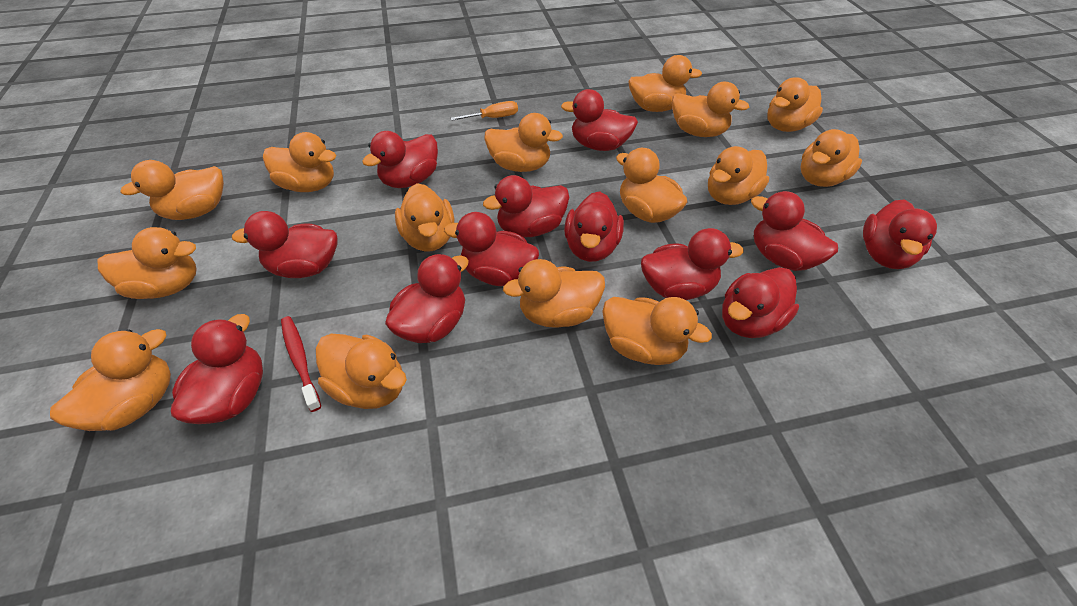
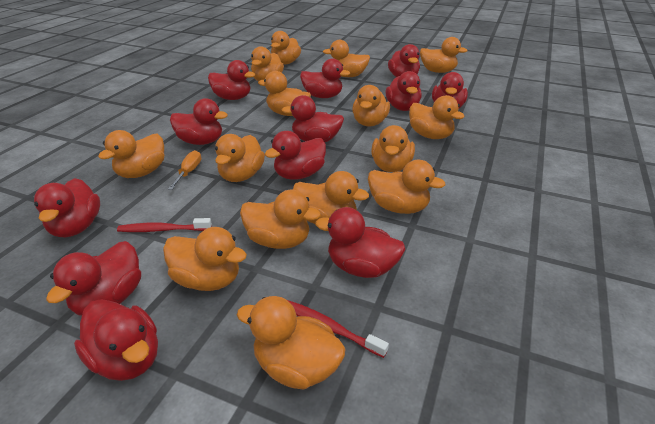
red toothbrush: [281,316,321,412] = 1 -> [117,218,212,232] [287,300,389,358] = 2

